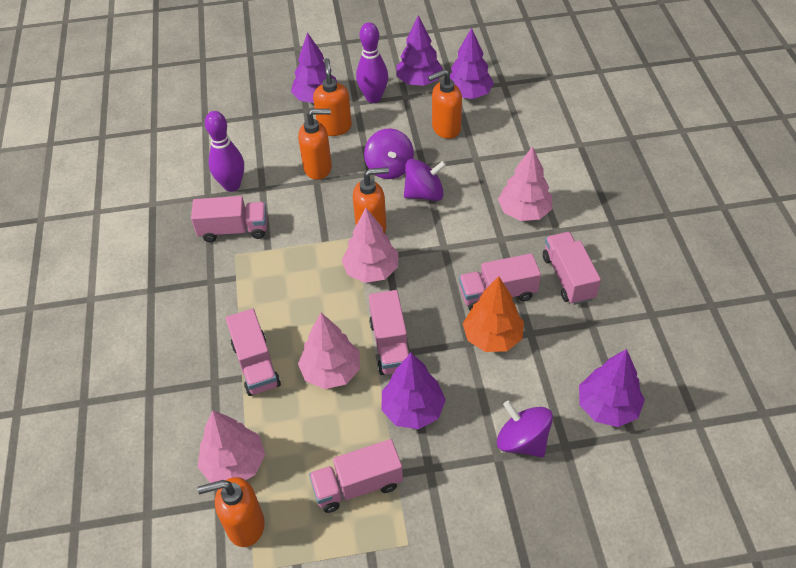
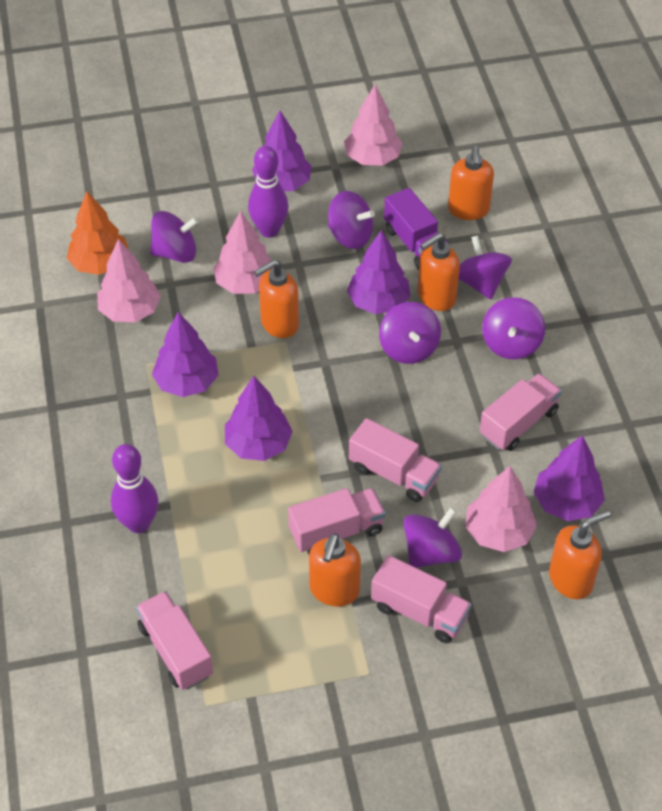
pink truck: [191,196,267,242] [226,309,281,396] [309,439,403,513] [369,290,409,375] [459,253,541,311] [543,232,601,305] = 6 -> [136,591,213,690] [288,488,386,554] [349,418,442,502] [371,555,472,643] [480,373,562,451] = 5
purple spinning top: [364,128,414,179] [404,159,446,201] [497,401,553,457] = 3 -> [150,211,199,263] [328,191,375,249] [379,302,441,364] [404,507,462,568] [459,235,512,300] [482,297,545,359] = 6
purple truck: none = 0 -> [384,188,450,270] = 1

